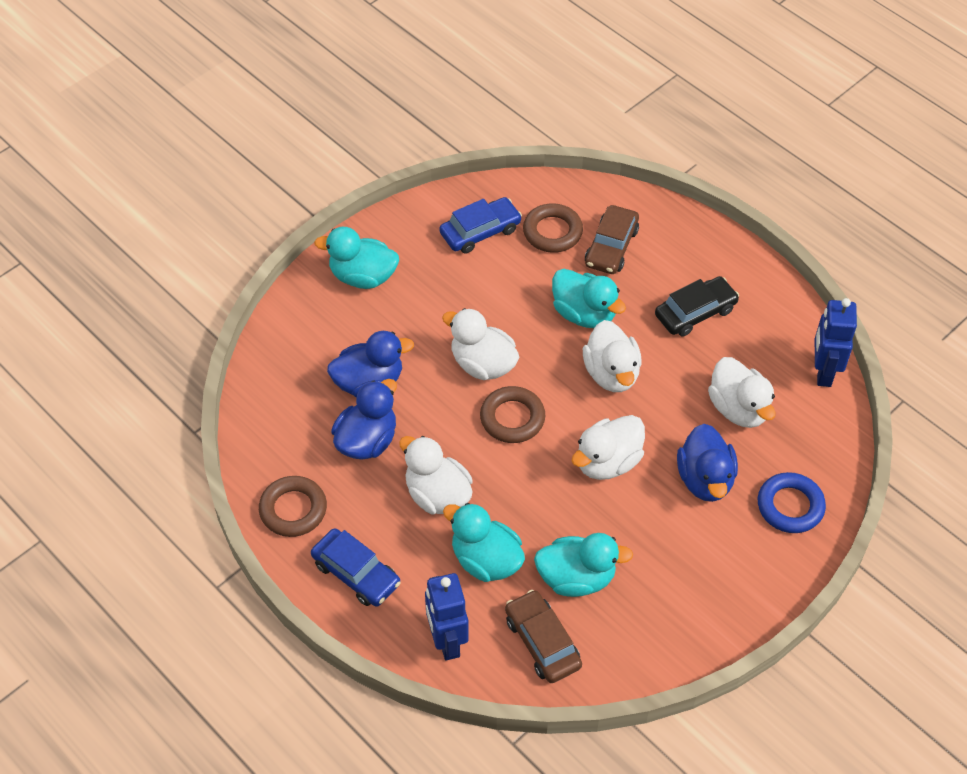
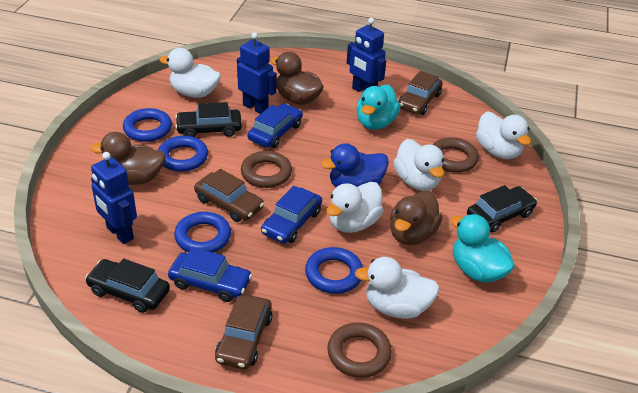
black car: [655,276,739,336] = 1 -> [85,258,170,313] [175,102,242,137] [467,185,537,233] = 3
blue car: [311,528,401,607] [439,197,522,254] = 2 -> [168,247,252,302] [248,103,303,148] [261,186,322,244] = 3
blue duck: [327,331,414,397] [331,379,397,460] [677,424,738,502] = 3 -> [321,143,389,187] = 1
blue ring: [758,472,826,533] = 1 -> [123,108,172,142] [158,136,208,172] [174,212,231,253] [305,247,363,294] = 4
blue robot: [425,573,469,661] [815,298,857,387] = 2 -> [91,152,137,244] [237,32,277,114] [347,18,386,92] = 3
brown car: [505,590,582,683] [585,205,639,274] = 2 -> [194,169,264,222] [215,294,272,369] [398,71,443,115] = 3
brown duck: none = 0 -> [90,132,166,185] [271,52,324,105] [390,191,443,245] = 3
turquoise duck: [314,227,399,289] [443,503,525,582] [534,533,633,597] [552,269,626,328] = 4 -> [356,85,400,130] [450,214,515,283] = 2

